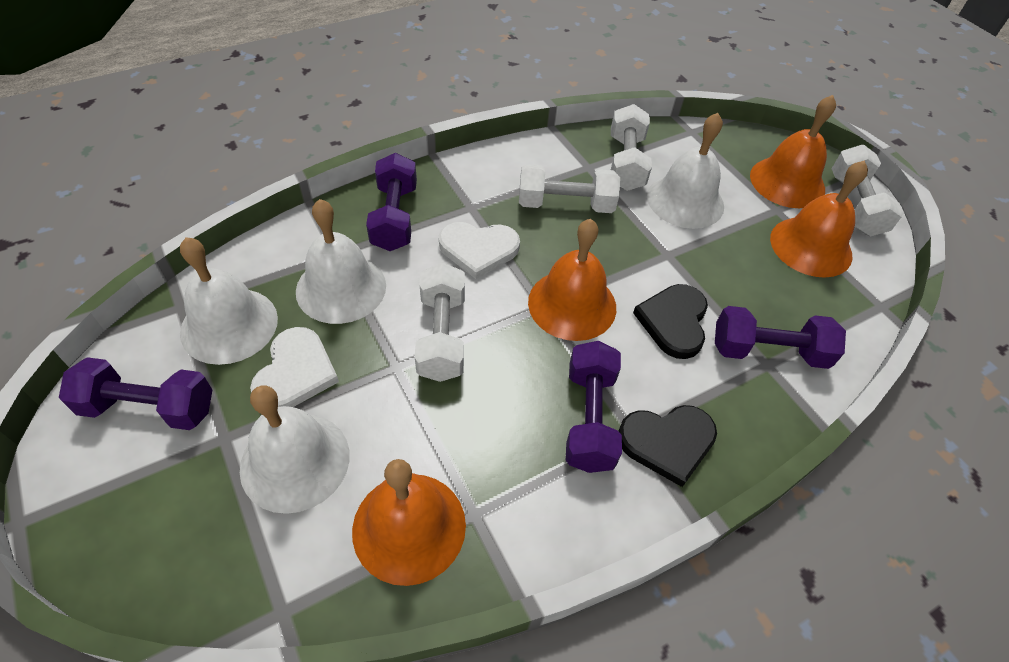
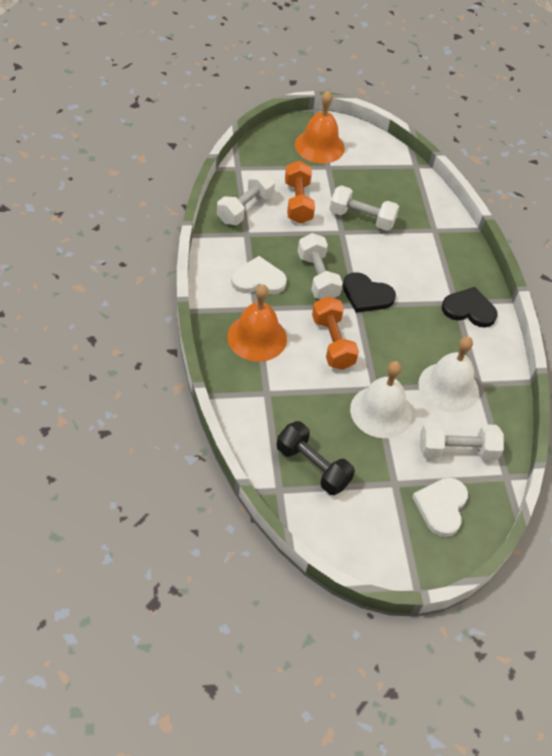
black dumbbell: none = 0 -> [276,421,355,495] = 1
orange bell: [352,459,466,586] [528,219,616,341] [750,95,836,208] [770,160,868,278] = 4 -> [227,284,287,362] [295,91,345,163] = 2
orange dumbbell: none = 0 -> [285,161,315,224] [312,296,359,370] = 2
purple dumbbell: [59,357,212,430] [366,153,417,251] [566,341,622,473] [715,306,846,369] = 4 -> none = 0
white bell: [180,237,278,365] [240,385,350,514] [296,199,386,324] [647,113,724,229] = 4 -> [350,361,412,438] [418,336,479,413] = 2

